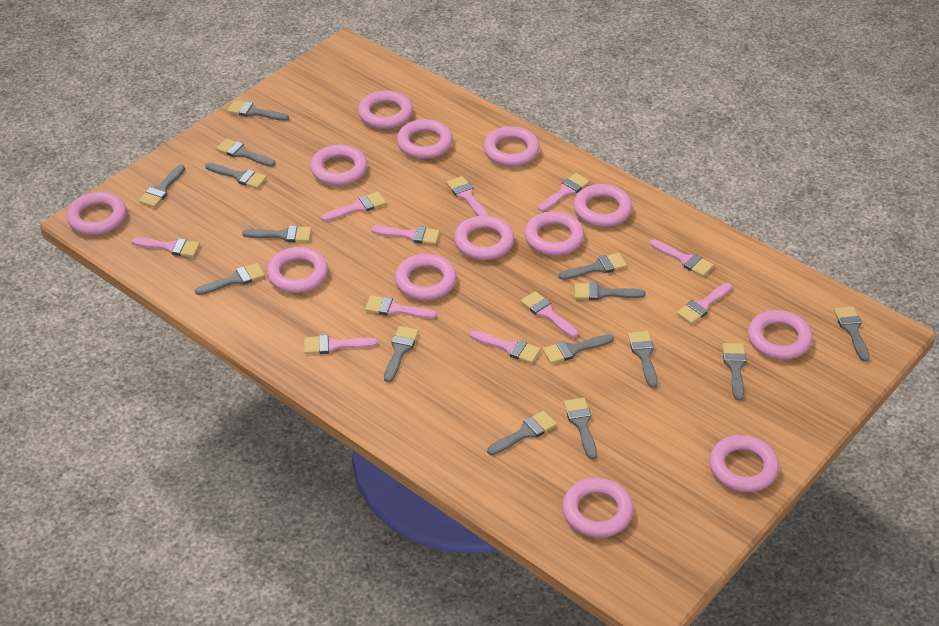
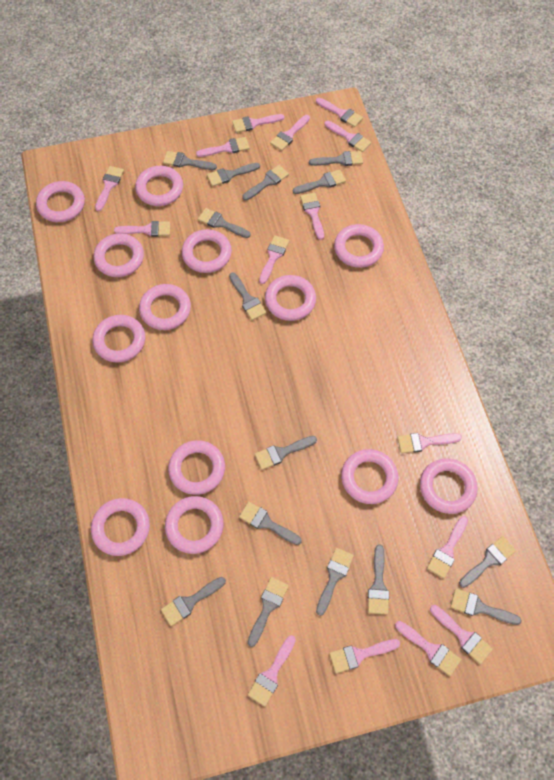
pink brush: [131,237,200,257] [304,335,378,354] [321,192,386,221] [365,295,437,319] [371,226,440,245] [446,176,488,216] [470,330,541,364] [521,291,578,338] [538,173,590,212] [650,239,714,277] [676,283,732,324] = 11 -> [95,166,124,211] [114,221,170,237] [196,137,250,157] [232,114,284,133] [248,635,296,707] [259,235,289,284] [270,115,310,151] [300,193,324,240] [316,98,363,127] [324,120,371,152] [329,639,400,673] [395,621,461,676] [397,433,462,454] [427,516,468,579] [430,605,493,664] = 15

